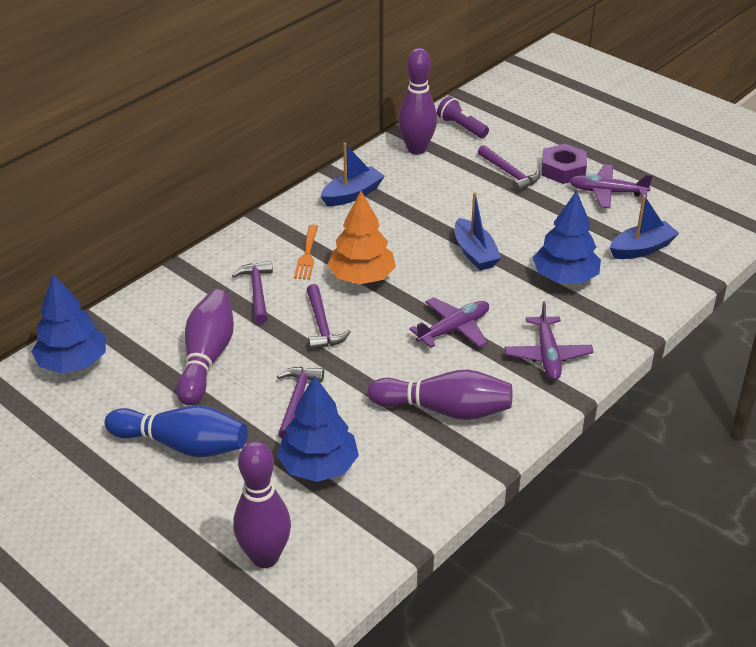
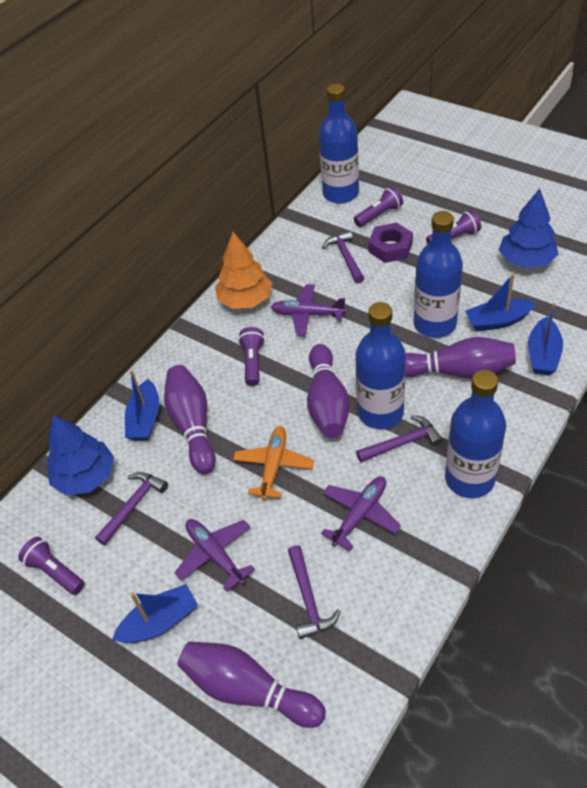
blue boat: [321,143,385,206] [455,192,501,271] [610,195,679,259] = 3 -> [112,584,198,643] [125,370,159,441] [465,274,536,332] [528,303,563,375] = 4
blue bottle: none = 0 -> [319,84,359,204] [355,302,406,429] [414,211,463,338] [445,370,506,498] = 4
blue bowling pin: [105,405,247,457] = 1 -> none = 0
blue tree: [31,274,106,373] [277,375,359,482] [533,190,601,283] = 3 -> [47,415,114,496] [499,189,559,269] = 2
orange fork: [294,225,318,280] = 1 -> none = 0
orange plane: none = 0 -> [233,426,314,500] = 1
purple flashlight: [437,96,489,138] = 1 -> [18,537,84,595] [238,327,265,386] [354,186,403,227] [426,210,481,244] = 4

